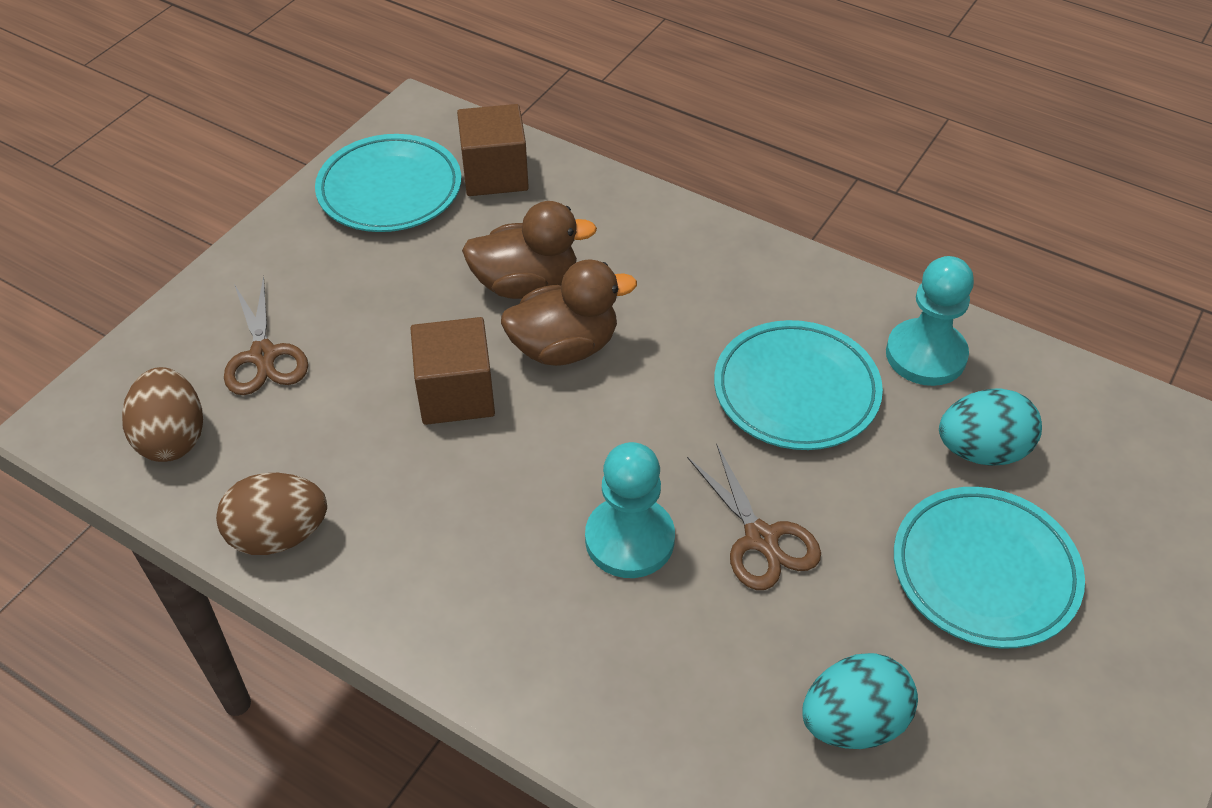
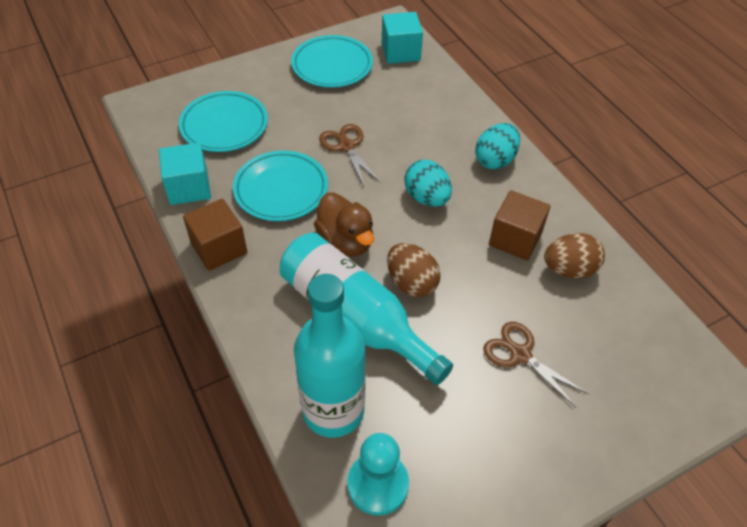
brown duck: [462,201,597,299] [501,259,637,366] = 2 -> [314,193,374,256] = 1
turquoise bottle: none = 0 -> [280,233,453,385] [294,274,366,438] = 2
turquoise cube: none = 0 -> [159,143,211,205] [382,12,423,64] = 2
turquoise pawn: [585,442,675,578] [886,256,974,386] = 2 -> [347,433,409,516] = 1

